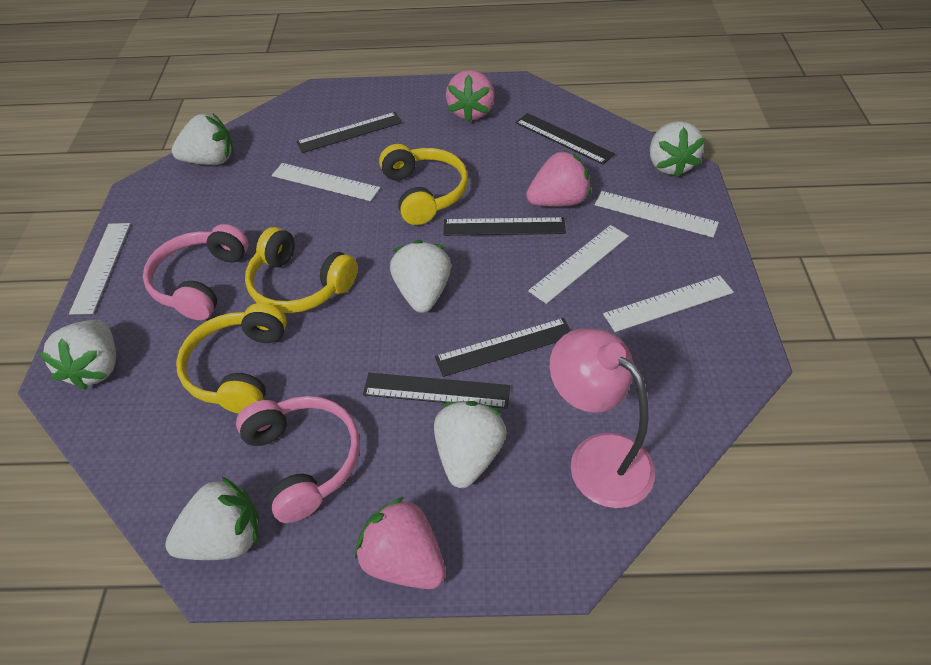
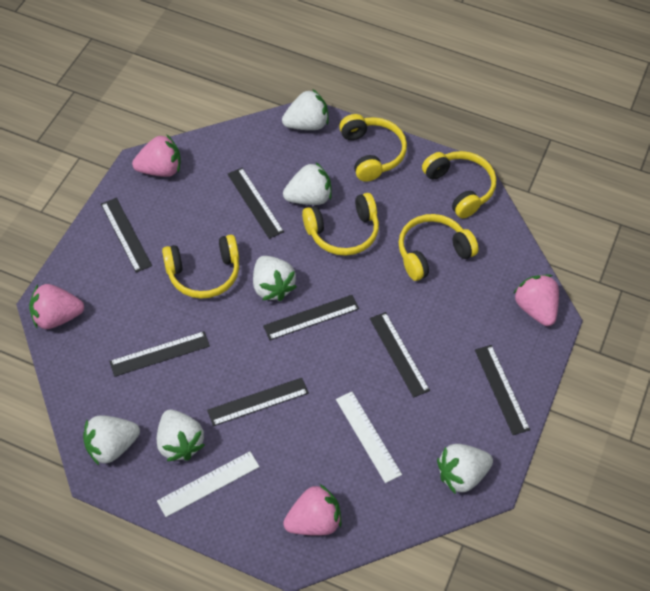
black ruler: [296,112,402,153] [363,373,510,409] [435,318,571,377] [443,217,566,236] [515,113,615,165] = 5 -> [101,198,152,272] [109,331,210,377] [207,378,309,426] [228,168,284,239] [263,295,359,340] [370,312,430,398] [475,345,530,435] = 7
pink headphones: [143,224,249,320] [236,396,360,523] = 2 -> none = 0
pink lamp: [550,328,655,508] = 1 -> none = 0
pink strawberry: [355,497,446,589] [446,70,495,123] [526,150,591,207] = 3 -> [29,284,84,329] [132,134,181,177] [283,484,342,536] [513,275,559,326] = 4
white ruler: [69,223,130,315] [272,163,380,201] [528,225,629,304] [595,191,719,237] [603,275,734,332] = 5 -> [157,451,260,517] [336,392,402,483] = 2
yellow headphones: [176,303,287,414] [245,227,358,313] [379,144,468,225] = 3 -> [162,235,239,299] [302,193,379,256] [339,114,407,182] [398,214,479,281] [422,151,496,218] = 5

